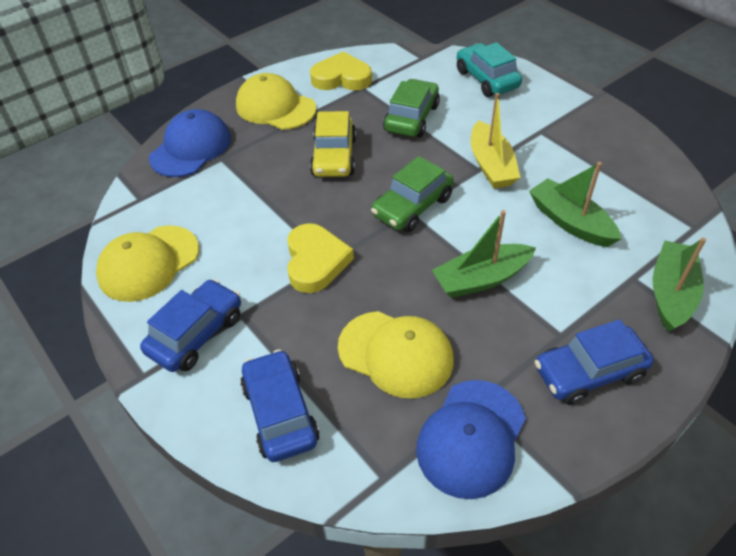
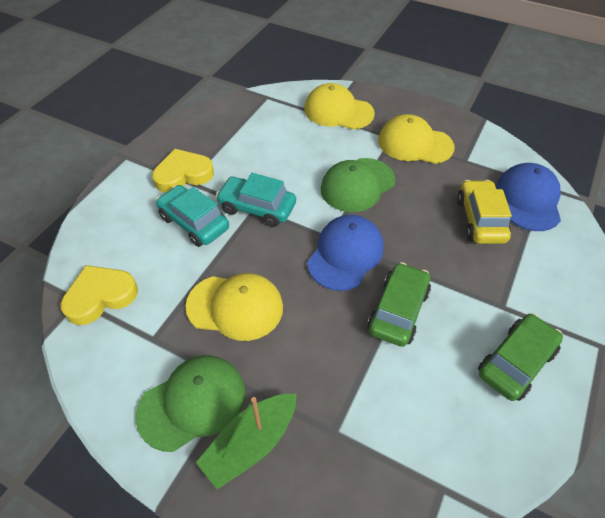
blue car: [140,279,241,372] [240,349,320,462] [535,319,654,405] = 3 -> none = 0
green boat: [432,210,536,298] [529,162,621,247] [653,238,706,332] = 3 -> [196,394,297,489] = 1
green cap: none = 0 -> [136,355,246,452] [321,158,396,212] = 2
turquoise car: [457,42,522,97] = 1 -> [156,185,229,247] [216,173,296,227] = 2
yellow boat: [471,93,521,189] = 1 -> none = 0

